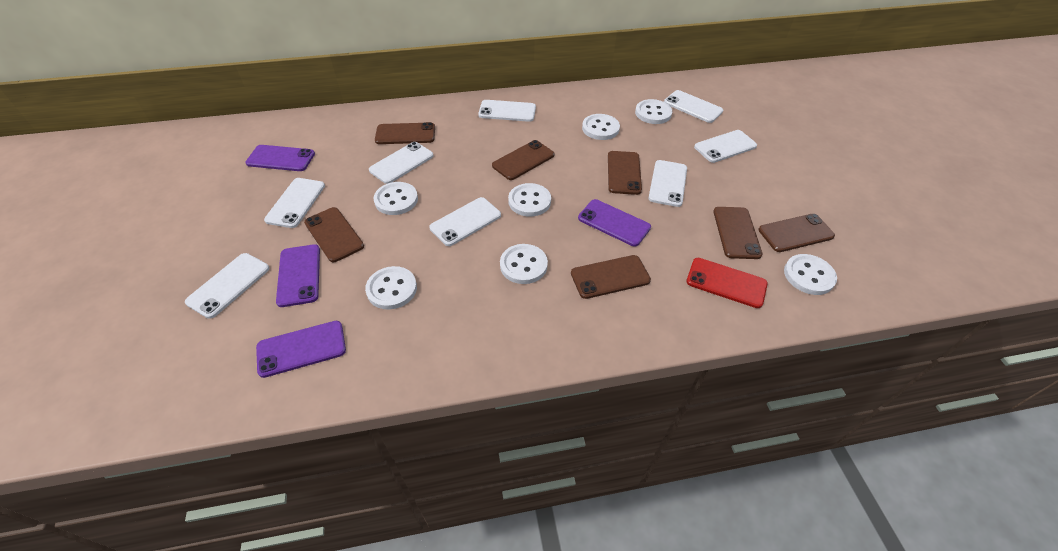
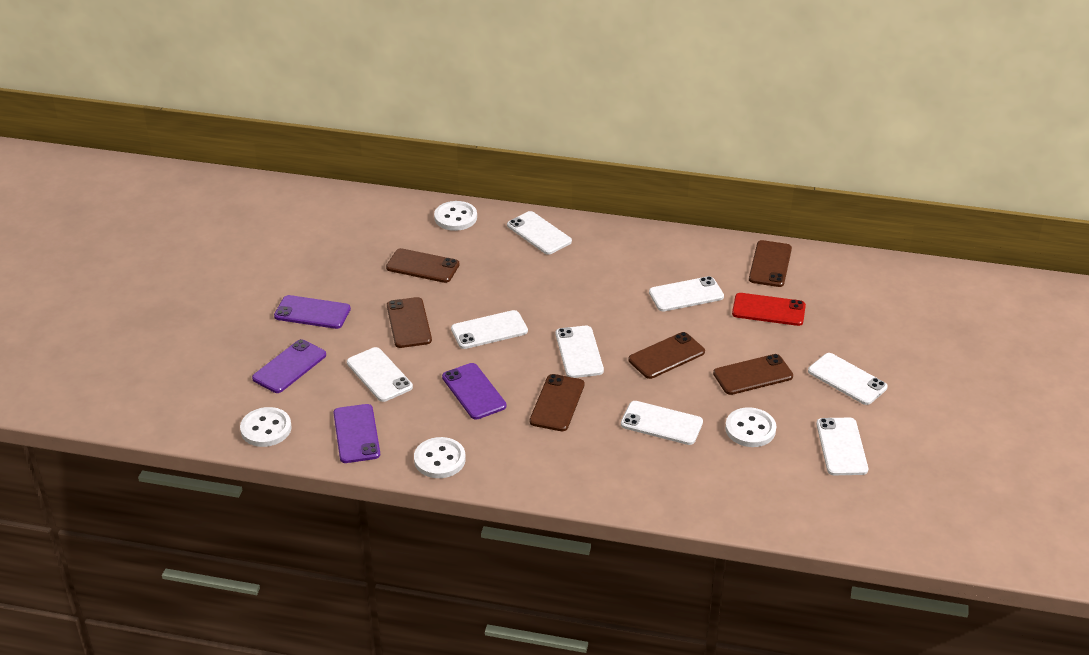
brown phone: [304,207,364,262] [375,122,435,144] [492,140,554,180] [571,255,651,299] [608,151,642,195] [713,207,763,259] [758,214,835,252] = 7 -> [386,248,460,283] [387,297,432,348] [530,374,585,431] [628,332,705,379] [713,354,793,395] [749,240,792,287] = 6
white button: [365,266,417,310] [374,182,418,215] [500,244,548,284] [508,183,551,217] [582,114,620,140] [635,99,672,124] [784,254,837,295] = 7 -> [240,407,292,447] [414,437,466,478] [434,201,477,231] [725,407,776,447] = 4

